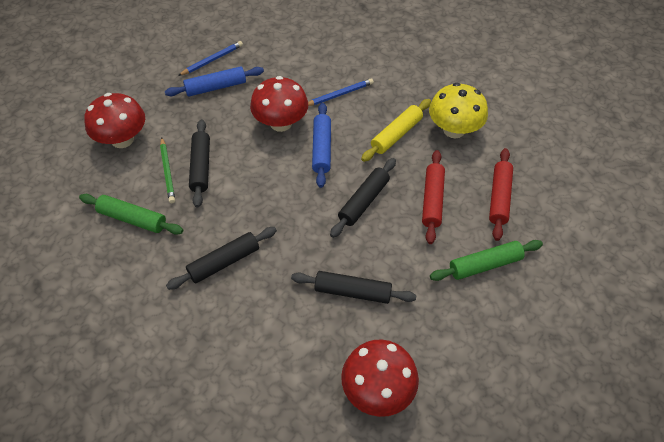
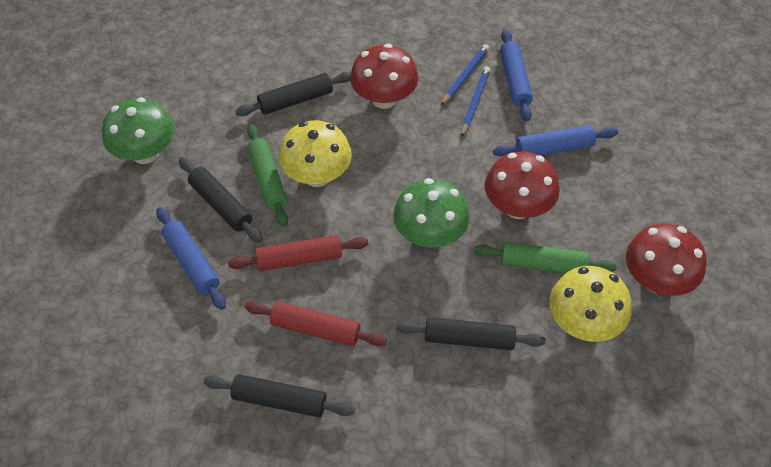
blue rolling pin: [165,66,264,96] [312,103,331,188] = 2 -> [156,207,226,310] [493,125,618,157] [500,29,533,121] = 3
green mushroom: none = 0 -> [102,97,175,164] [393,178,470,247] = 2
green pencil: [160,137,175,203] = 1 -> none = 0
yellow mushroom: [429,83,488,138] = 1 -> [279,120,352,187] [549,266,631,342] = 2
yellow rolling pin: [361,99,431,162] = 1 -> none = 0

